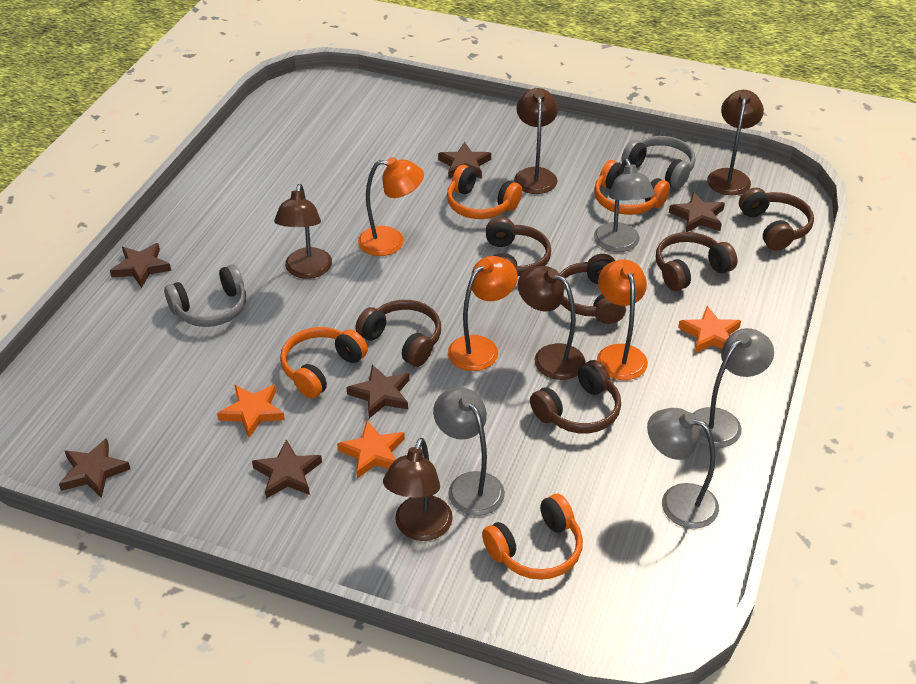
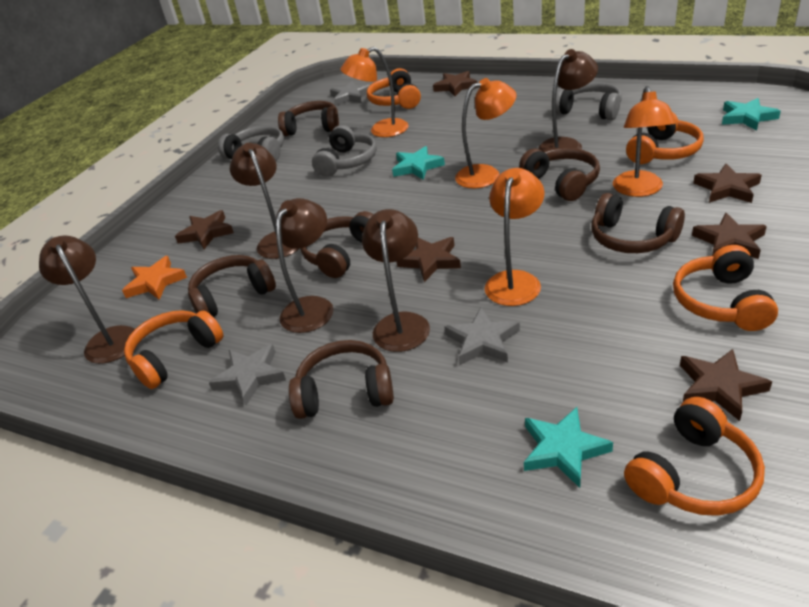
grey headphones: [164,264,246,327] [621,136,695,189] = 2 -> [218,125,284,161] [312,125,377,177] [556,82,622,120] = 3
grey lamp: [433,388,505,516] [594,159,655,252] [647,408,719,529] [693,328,774,448] = 4 -> none = 0
grey star: none = 0 -> [209,344,286,405] [330,81,370,106] [445,307,520,365] = 3
orange headphones: [280,327,368,399] [447,165,522,219] [482,494,583,580] [594,160,670,215] = 4 -> [124,310,223,389] [367,68,421,109] [624,397,765,516] [626,112,704,164] [673,245,778,331] = 5
orange lamp: [358,157,424,256] [448,256,518,371] [597,260,648,380] = 3 -> [340,47,409,137] [455,78,516,188] [485,168,545,306] [613,86,676,197] = 4
orange star: [217,385,285,438] [337,421,405,478] [678,306,741,353] = 3 -> [122,256,187,300] = 1
turquoise star: none = 0 -> [392,146,445,180] [524,407,613,488] [722,98,781,131] = 3

